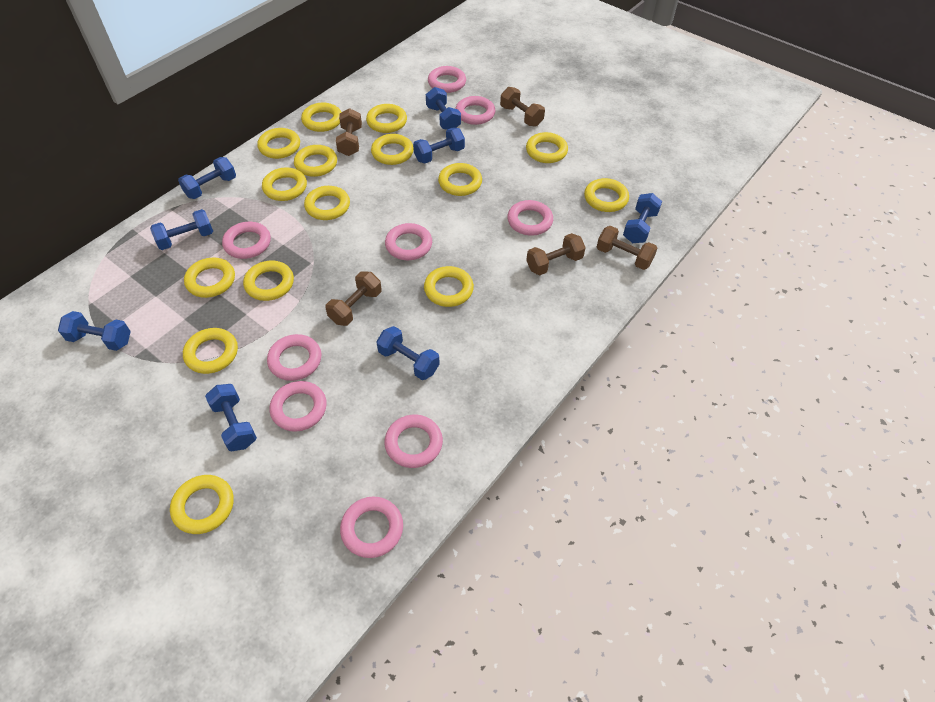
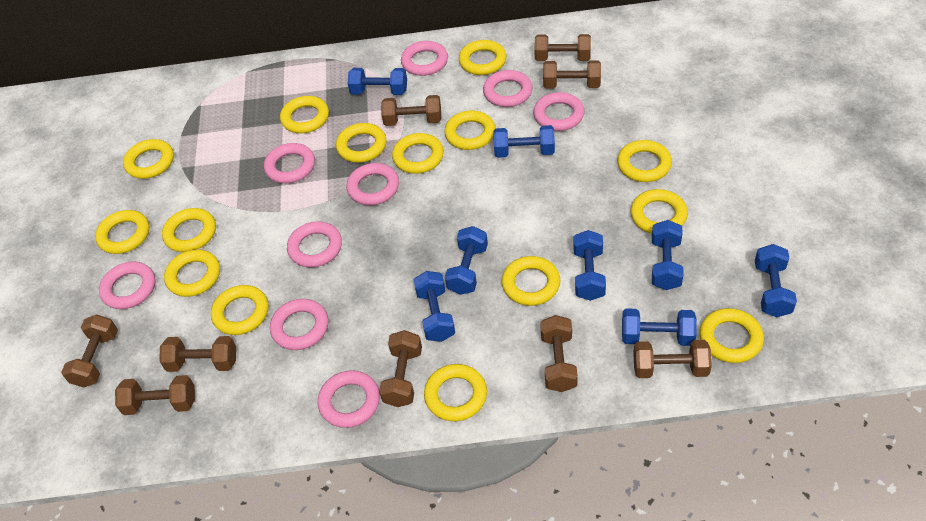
brown dumbbell: [325,271,382,326] [336,108,362,156] [500,87,545,127] [526,233,586,275] [597,226,657,270] = 5 -> [61,314,118,388] [115,375,195,415] [159,336,236,372] [379,330,422,407] [381,95,441,126] [534,34,591,61] [540,315,578,392] [543,60,601,88] [633,340,712,378] = 9

